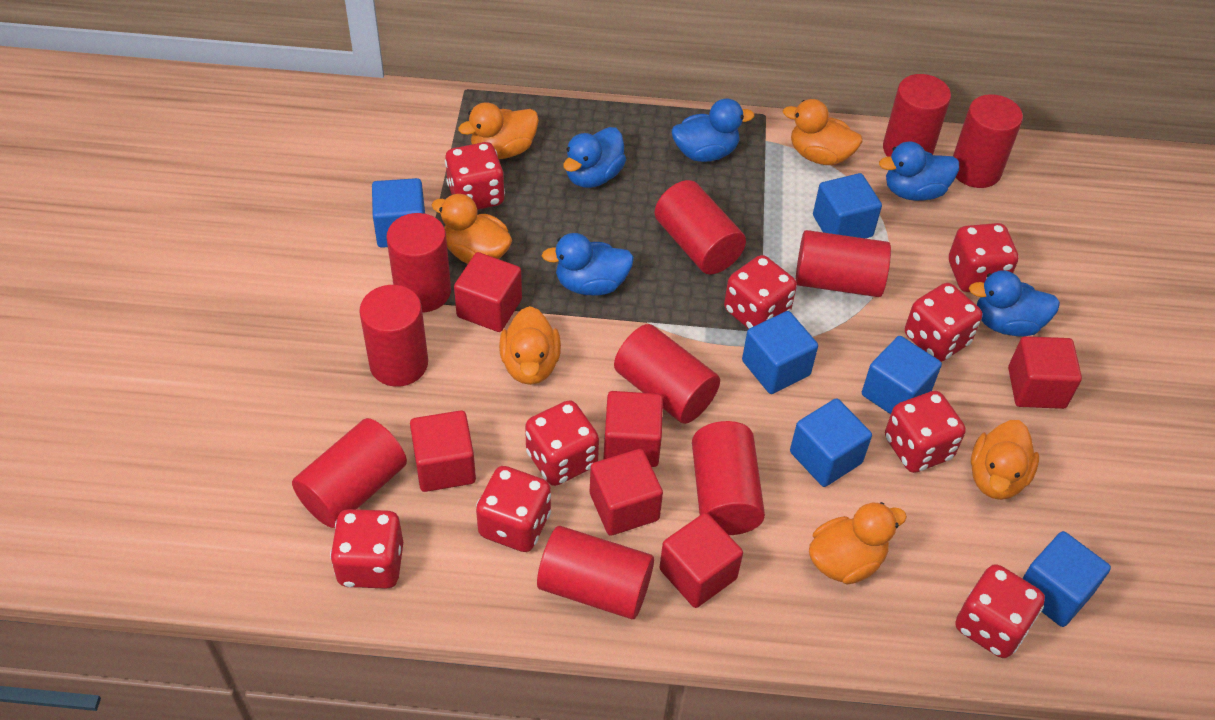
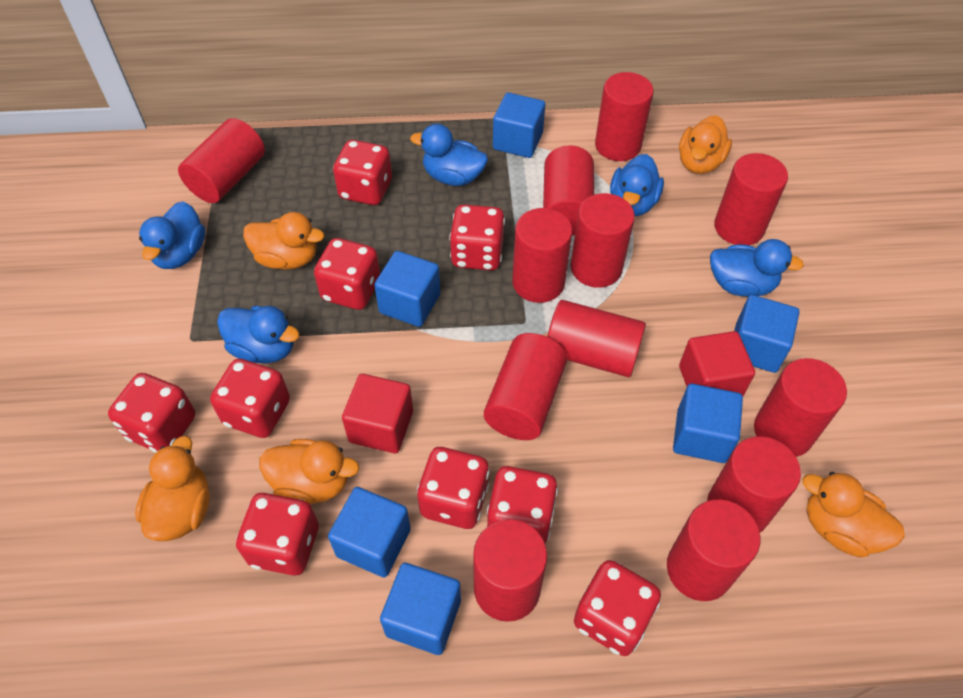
orange duck: [432,194,512,264] [458,102,539,159] [499,306,561,385] [783,99,862,165] [809,502,907,585] [971,420,1039,500] = 6 -> [135,436,210,541] [243,212,324,270] [259,439,359,504] [679,115,732,174] [803,472,905,558] = 5
red cube: [410,410,476,492] [454,252,522,332] [590,449,663,536] [604,391,663,467] [659,513,743,608] [1008,336,1082,409] = 6 -> [342,374,413,454] [679,331,755,396] = 2
red cylinder: [292,418,407,528] [359,285,428,387] [386,213,451,312] [537,526,654,619] [614,324,720,424] [655,180,746,275] [692,421,765,535] [796,230,891,297] [883,74,951,157] [953,94,1023,188] = 10 -> [178,118,265,203] [473,519,547,622] [484,333,567,440] [512,208,572,303] [543,145,595,236] [547,300,646,377] [571,193,635,288] [595,72,654,161] [667,500,760,601] [707,436,801,532] [714,153,788,245] [754,358,847,457] = 12

